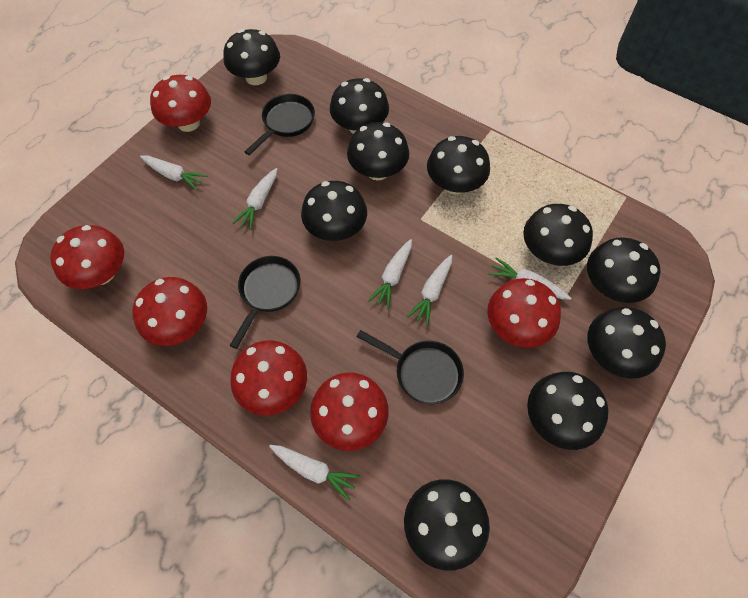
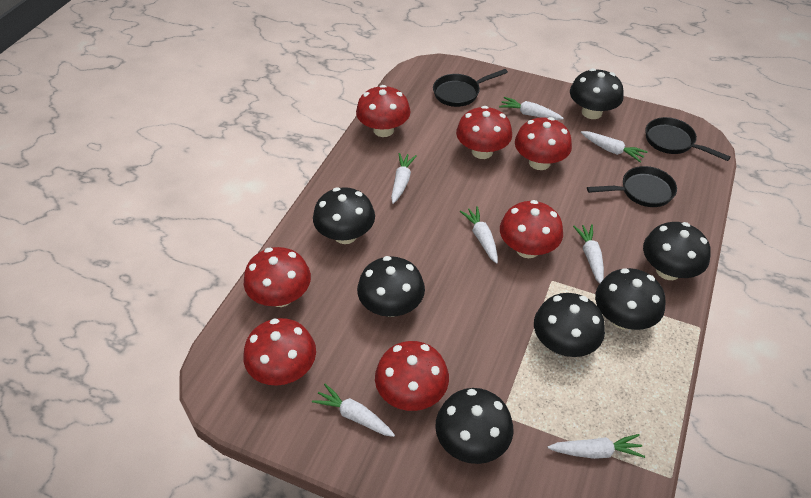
black mushroom: [224,29,280,85] [301,181,367,241] [330,78,389,134] [347,122,409,181] [404,479,490,570] [427,136,490,194] [523,204,593,266] [527,372,608,450] [587,237,661,303] [587,307,666,379] = 10 -> [313,187,375,244] [357,256,425,317] [435,388,513,464] [534,293,605,357] [570,68,624,119] [595,268,666,330] [643,222,711,280] = 7
red mushroom: [50,225,124,289] [133,277,207,346] [150,75,211,132] [231,340,307,416] [310,373,389,451] [487,278,561,348] = 6 -> [243,318,316,386] [244,247,311,307] [356,85,410,137] [375,341,449,411] [456,106,512,159] [500,200,563,258] [515,117,572,170] = 7
white carrot: [140,156,207,191] [232,168,277,230] [269,445,360,501] [368,239,412,309] [407,255,452,326] [489,257,571,300] = 6 -> [312,384,395,437] [391,153,417,204] [460,206,498,264] [499,97,564,120] [548,434,645,459] [573,224,604,284] [581,131,648,163] = 7

